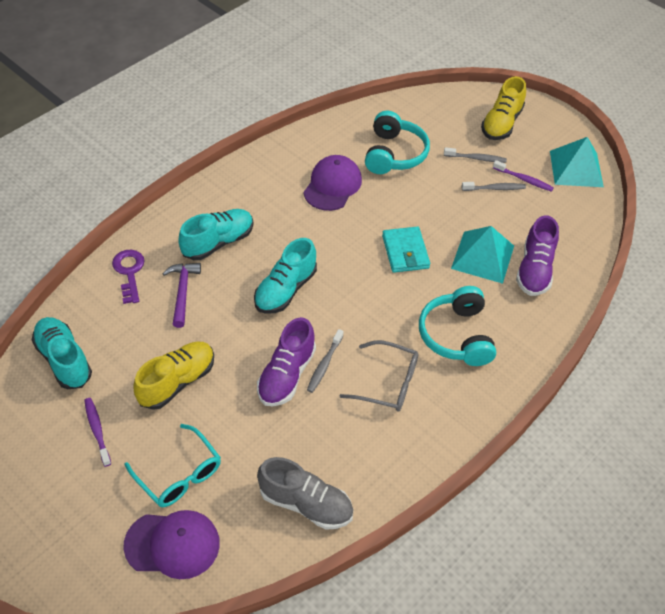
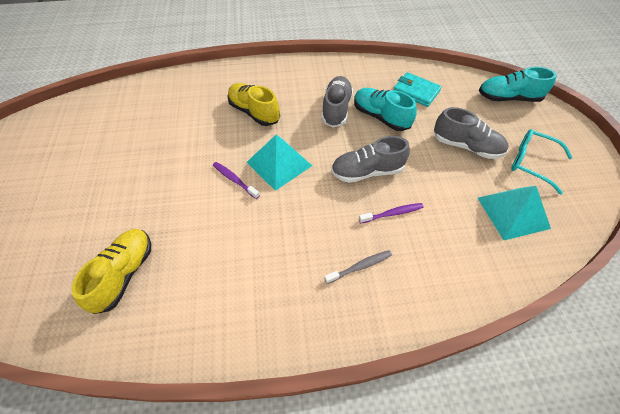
grey glasses: [340,340,418,411] = 1 -> none = 0
grey shoe: [257,457,353,530] = 1 -> [322,76,353,128] [331,136,410,183] [434,107,509,159] = 3
grey toothbrush: [307,329,344,393] [444,147,507,163] [462,182,526,191] = 3 -> [324,250,392,284] = 1
purple cap: [123,510,220,579] [303,155,362,211] = 2 -> none = 0
purple hammer: [162,263,201,328] = 1 -> none = 0
purple key: [112,250,145,304] = 1 -> none = 0
purple shoe: [257,317,316,406] [516,215,559,296] = 2 -> none = 0
turquoise headphones: [365,111,430,174] [419,286,496,366] = 2 -> none = 0
turquoise shoe: [31,317,92,389] [178,209,253,260] [254,238,317,314] = 3 -> [354,88,417,131] [479,67,557,102] = 2

